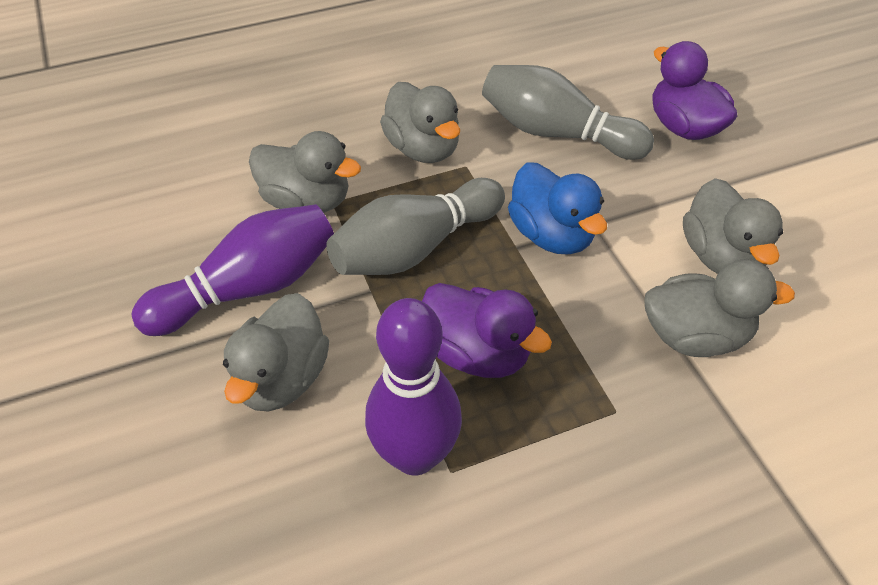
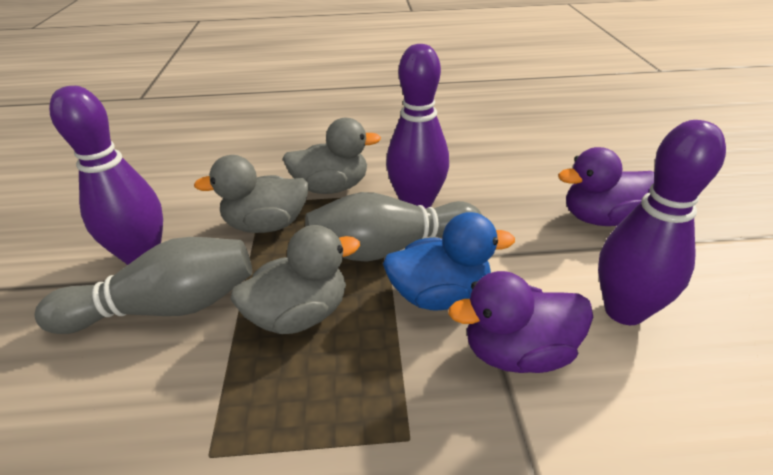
grey duck: [223,293,329,412] [249,131,361,213] [380,82,460,163] [644,259,795,357] [683,178,783,274] = 5 -> [194,155,309,233] [230,225,360,334] [283,118,381,194] = 3
purple bowling pin: [131,204,334,336] [365,298,462,476] = 2 -> [49,86,163,265] [386,44,449,209] [598,120,726,325] = 3

